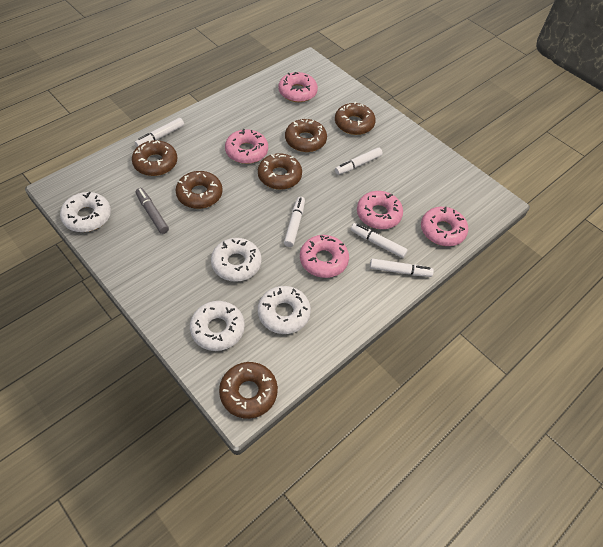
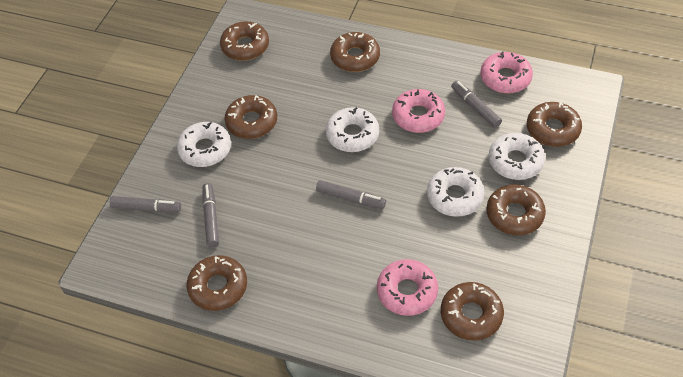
brown donut: [132,140,177,176] [176,171,222,209] [219,362,278,419] [258,153,302,190] [285,119,327,152] [335,102,376,135] = 6 -> [187,255,247,311] [220,22,269,61] [224,95,277,139] [330,32,380,72] [441,282,504,341] [486,185,546,235] [527,102,582,147] = 7
grey marker: [136,188,169,234] = 1 -> [109,196,181,212] [202,183,219,247] [316,180,386,209] [451,81,502,128] = 4
pink donut: [225,129,268,164] [278,72,318,102] [300,235,349,278] [357,191,403,229] [421,207,468,246] = 5 -> [377,259,438,316] [392,89,445,133] [480,51,533,93] = 3
white marker: [135,118,184,147] [284,197,305,247] [335,147,383,175] [351,223,408,258] [370,259,434,277] = 5 -> none = 0

